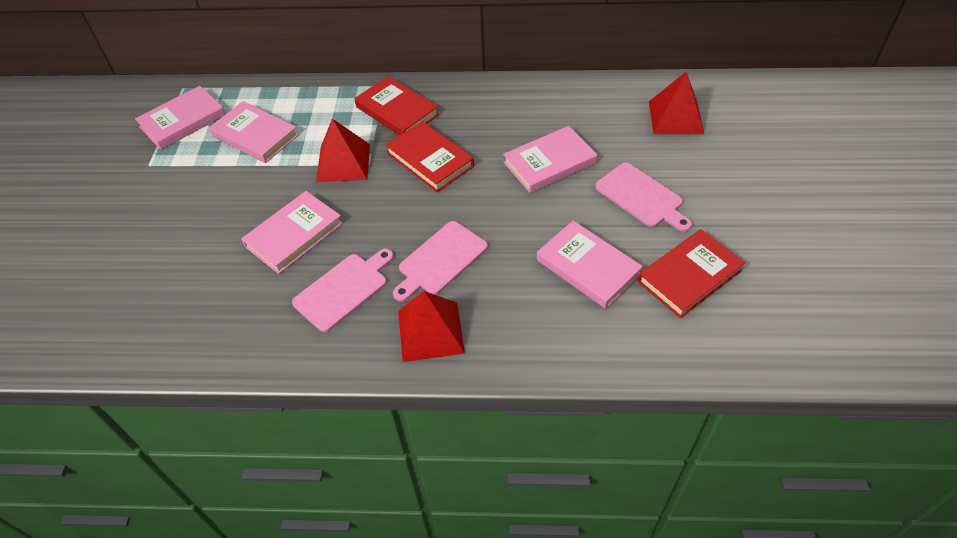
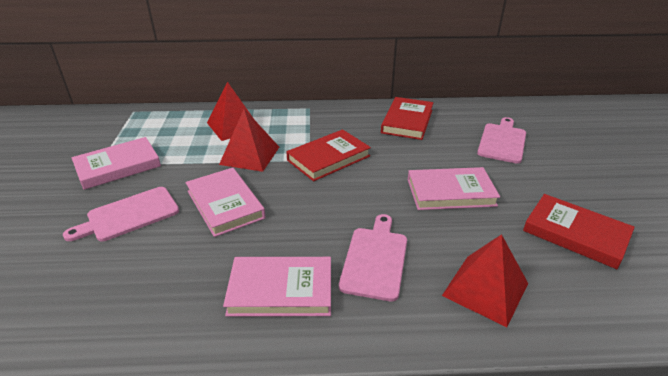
pink book: [135,86,226,150] [209,101,299,163] [241,191,343,274] [503,126,597,193] [537,221,643,309] = 5 -> [72,137,161,190] [186,168,266,237] [223,257,331,317] [408,167,500,210] = 4

